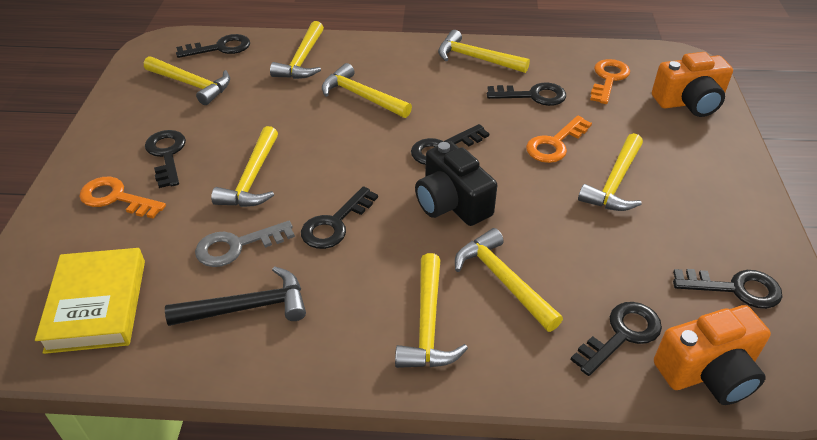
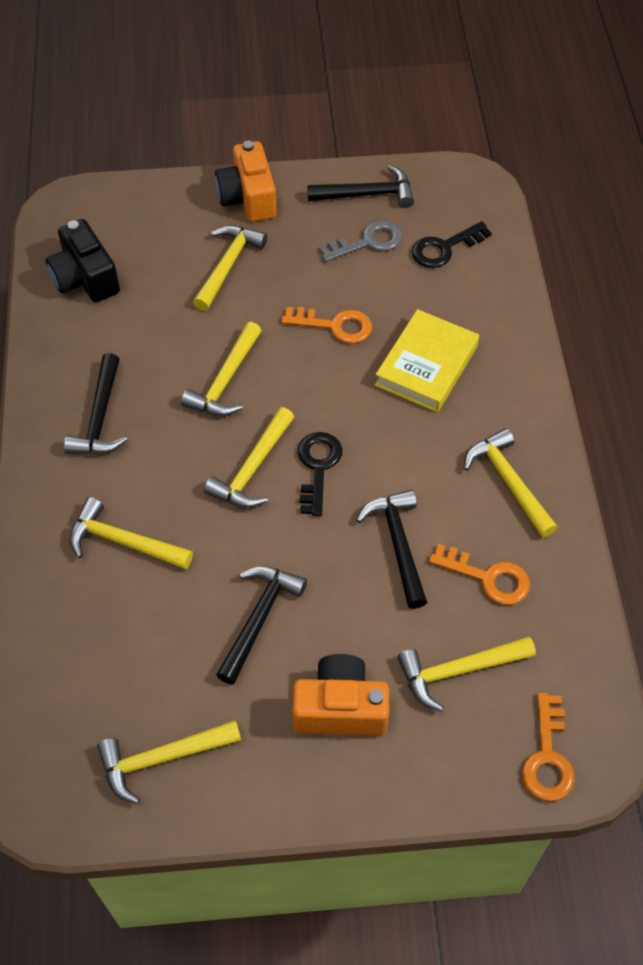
black hammer: [165,266,306,326] = 1 -> [64,353,128,454] [216,566,307,685] [307,165,414,208] [357,489,427,609] = 4
black key: [145,130,186,188] [176,34,250,58] [301,186,378,249] [411,124,489,165] [487,83,566,106] [570,302,662,376] [673,269,782,309] = 7 -> [298,432,342,516] [412,221,492,268] = 2
yellow hammer: [144,56,230,105] [211,126,278,207] [270,21,324,79] [322,63,412,118] [395,253,468,368] [438,30,530,73] [455,228,563,332] [578,133,643,211] = 8 -> [69,497,193,569] [97,721,241,804] [181,322,262,416] [193,225,267,311] [204,407,294,508] [397,637,536,711] [464,428,557,538] = 7

